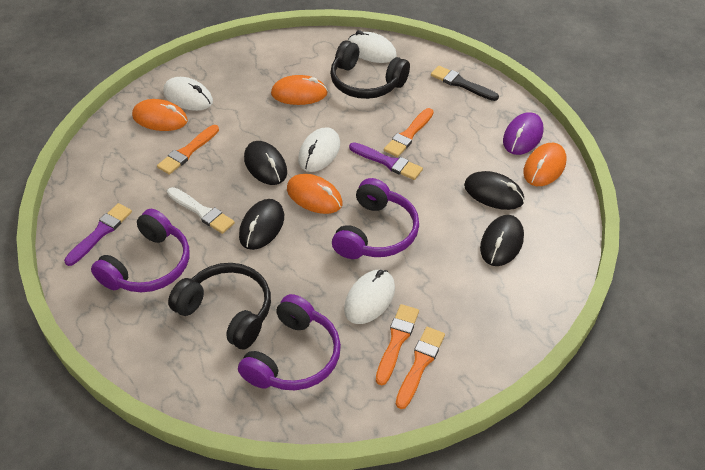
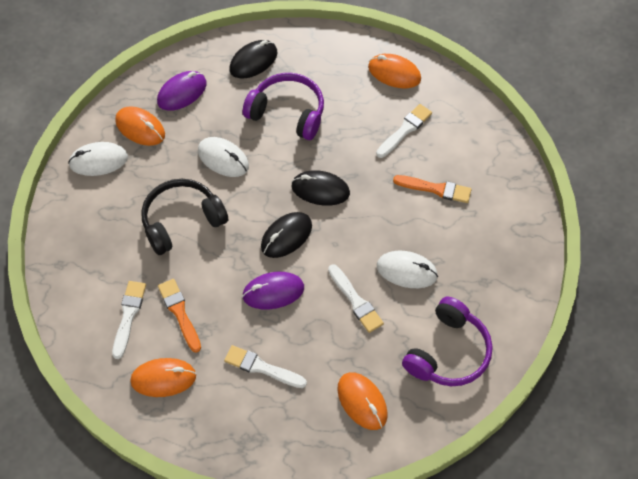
black brush: [431,66,499,101] = 1 -> none = 0
black headphones: [168,263,271,349] [330,40,410,99] = 2 -> [141,179,228,255] = 1
black mouse: [239,199,284,250] [244,141,287,185] [464,171,524,210] [480,215,524,266] = 4 -> [229,40,278,78] [261,212,312,258] [291,170,350,206] = 3
orange brush: [157,125,219,175] [376,304,419,385] [384,108,434,157] [396,327,445,409] = 4 -> [158,279,201,353] [393,175,472,203] = 2
purple brush: [64,203,132,266] [349,142,423,180] = 2 -> none = 0
purple headphones: [91,209,189,292] [238,294,341,390] [332,178,419,259] = 3 -> [243,73,324,140] [402,297,492,386] = 2
purple mouse: [503,112,544,155] = 1 -> [157,71,207,111] [242,272,304,309] = 2
white brush: [167,187,235,234] = 1 -> [112,281,146,359] [224,345,307,388] [328,264,384,333] [376,104,432,158] = 4
white mouse: [163,77,213,111] [298,127,340,172] [344,270,395,324] [348,30,397,63] = 4 -> [68,142,128,176] [198,137,249,177] [377,251,438,288] = 3

